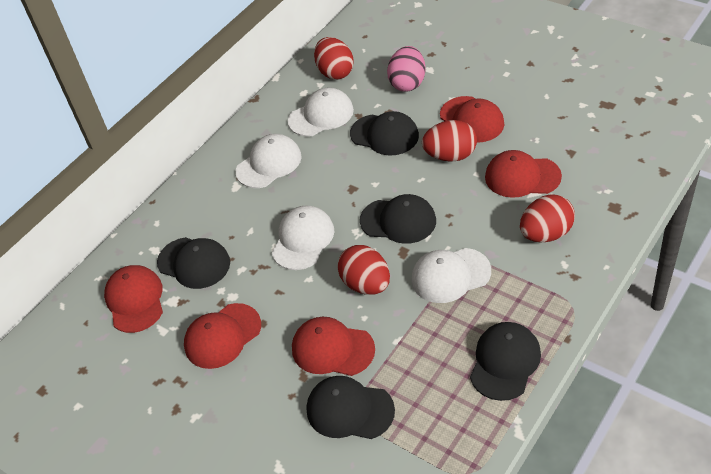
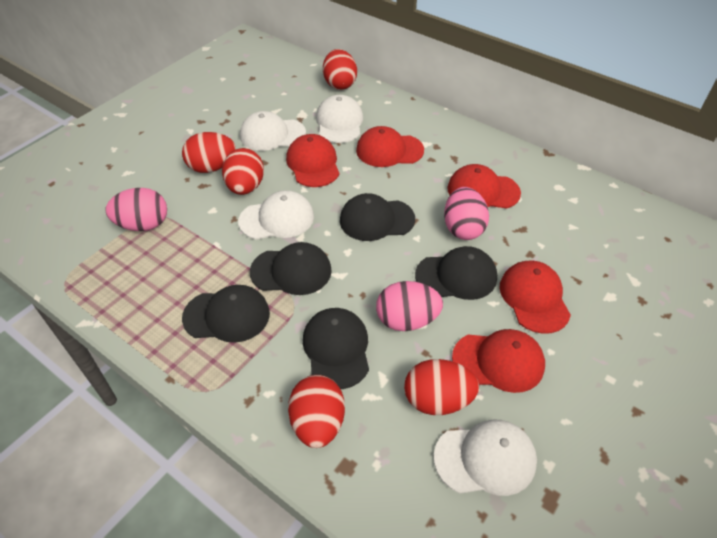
pink egg: [387,46,426,92] = 1 -> [106,188,167,231] [376,281,443,331] [444,187,489,240] = 3
red egg: [314,37,354,80] [338,245,390,295] [422,120,477,162] [520,194,575,242] = 4 -> [182,132,236,173] [222,148,264,195] [288,375,345,448] [323,49,357,90] [404,359,479,415] = 5

